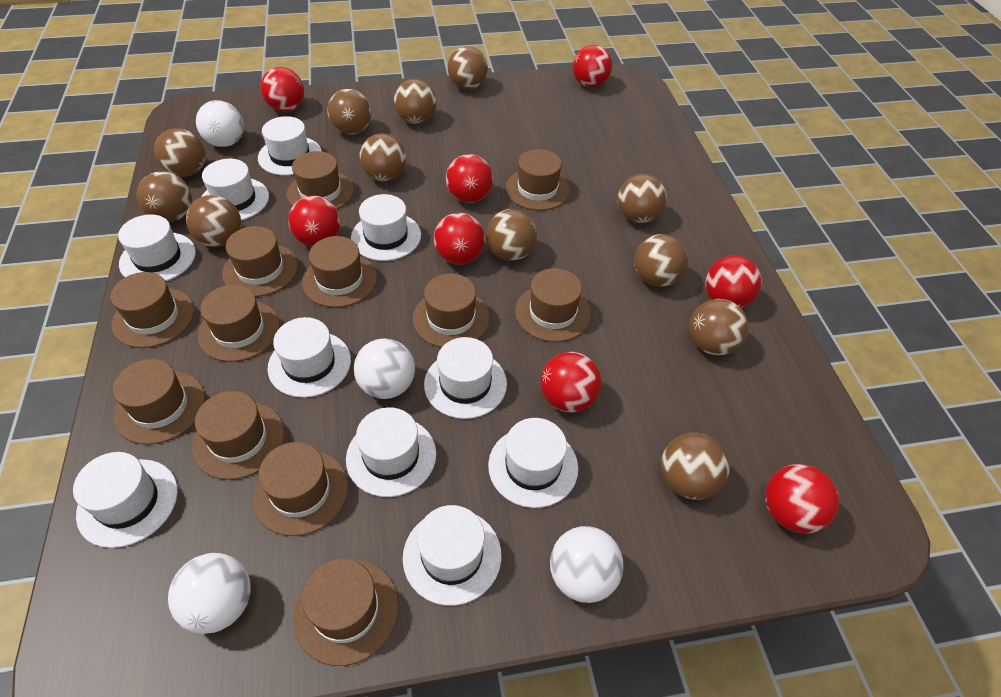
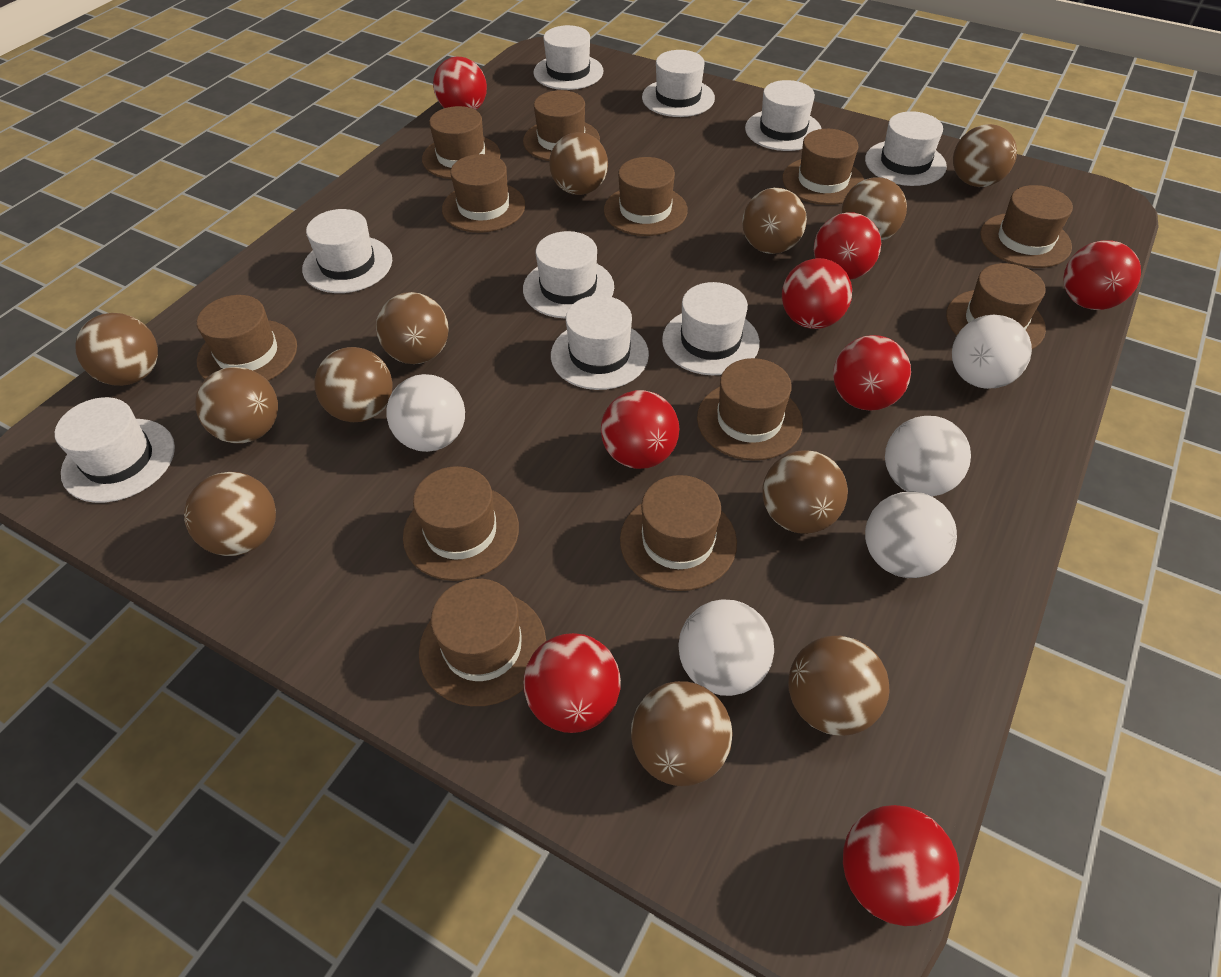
white ball: [168,553,251,634] [196,100,244,147] [354,338,415,399] [550,526,624,603] = 4 -> [386,374,465,452] [678,600,774,696] [865,492,957,578] [885,416,971,496] [952,314,1032,389] = 5
white hat: [73,452,178,548] [118,214,196,281] [201,159,269,221] [258,116,322,176] [267,317,351,398] [346,407,436,497] [351,194,421,261] [403,505,501,606] [424,337,507,419] [488,418,578,508] = 10 -> [55,397,175,503] [302,209,392,293] [523,231,614,319] [533,25,603,90] [551,295,649,390] [642,50,715,117] [662,282,760,375] [745,80,822,151] [865,111,947,186] = 9

